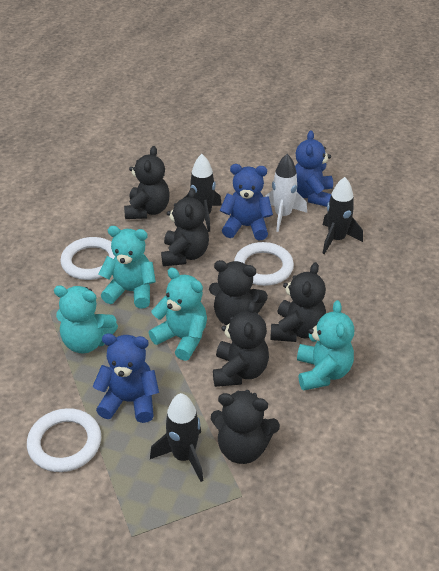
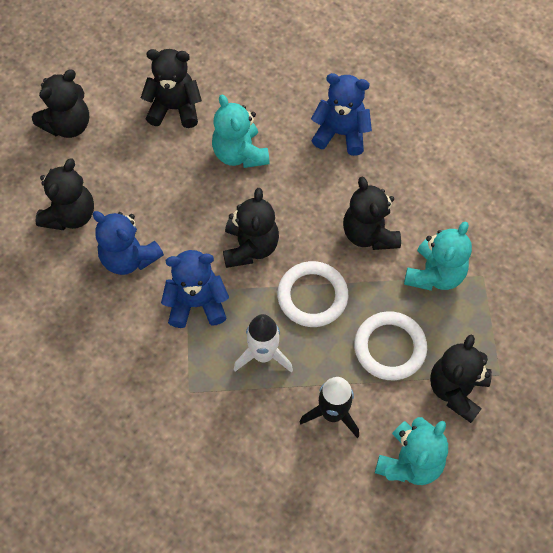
black rocket: [150,393,203,482] [184,154,222,232] [322,177,363,254] = 3 -> [300,377,359,438] = 1
turquoise teddy bear: [54,285,118,354] [99,226,156,309] [149,268,207,361] [297,300,354,391] = 4 -> [212,94,270,168] [375,417,448,485] [404,221,472,291] = 3
white ring: [27,408,101,472] [60,237,115,280] [234,242,294,286] = 3 -> [277,261,348,327] [354,311,427,380] = 2

